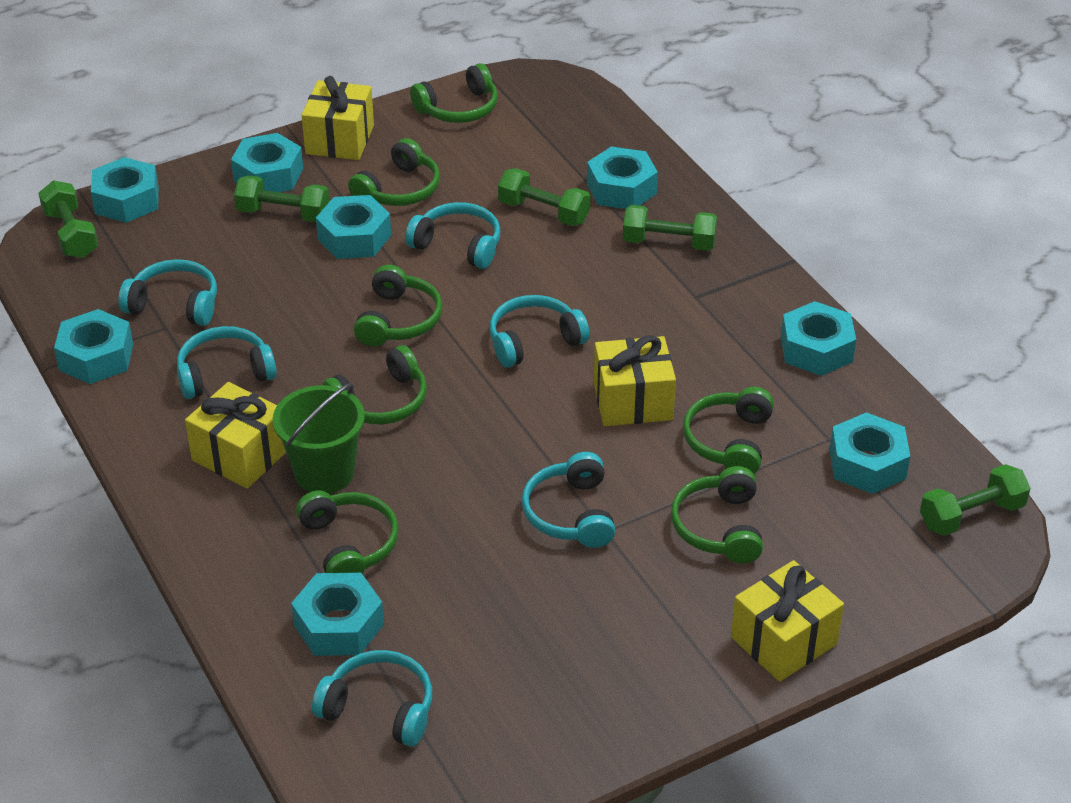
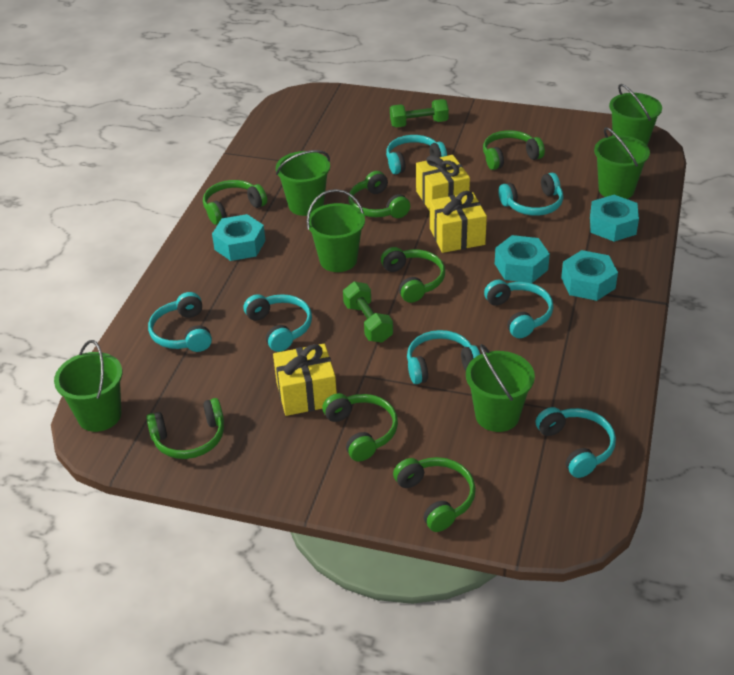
green bucket: [273,383,365,494] = 1 -> [54,340,122,432] [276,150,330,216] [307,189,365,272] [466,344,535,432] [594,127,650,199] [609,84,662,146] = 6
green dumbbell: [38,180,98,258] [234,175,330,222] [498,168,590,226] [623,205,717,251] [920,464,1030,536] = 5 -> [343,281,393,343] [390,99,449,127] = 2
turquoise headphones: [118,259,217,326] [177,326,277,399] [312,650,432,747] [405,202,501,269] [489,295,590,368] [522,452,615,548] = 6 -> [148,292,212,352] [244,294,312,352] [386,135,447,174] [407,330,480,384] [484,280,554,338] [498,173,563,216] [535,407,616,478] = 7
turquoise nut: [54,309,133,384] [91,157,159,223] [231,133,303,192] [291,573,384,656] [316,195,391,259] [587,147,658,209] [781,301,856,376] [830,412,910,494] = 8 -> [212,214,266,261] [495,235,550,283] [561,250,618,301] [590,195,639,242] = 4
yellow gift: [185,382,286,489] [302,76,374,160] [594,335,676,426] [731,560,844,682] = 4 -> [273,344,337,416] [416,155,470,211] [430,191,487,253] = 3

